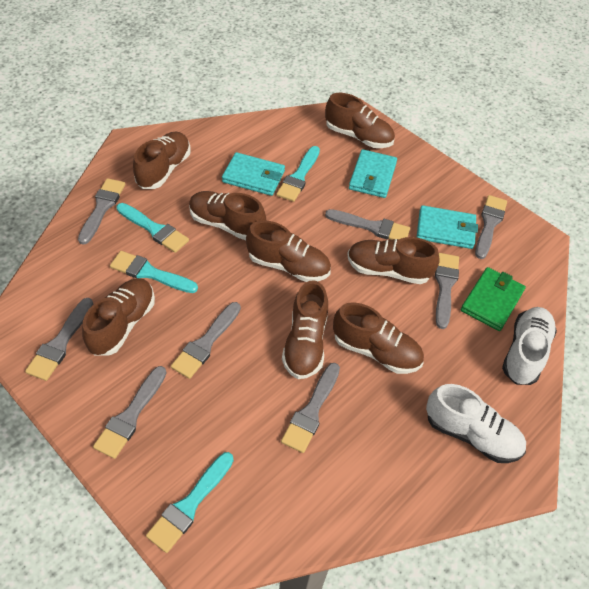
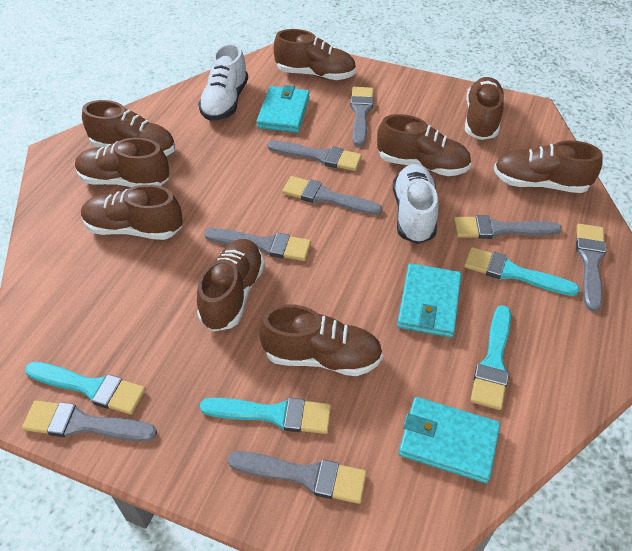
brown shoe: [82,278,155,356] [133,132,191,189] [189,191,266,240] [246,220,331,282] [282,280,328,379] [325,93,395,148] [333,302,424,374] [347,237,440,284] = 8 -> [75,138,169,187] [81,185,182,240] [82,100,175,156] [197,239,265,332] [259,305,383,376] [274,29,356,80] [377,114,471,176] [465,77,505,140] [494,140,603,193] = 9
green wallet: [461,267,526,331] = 1 -> none = 0

